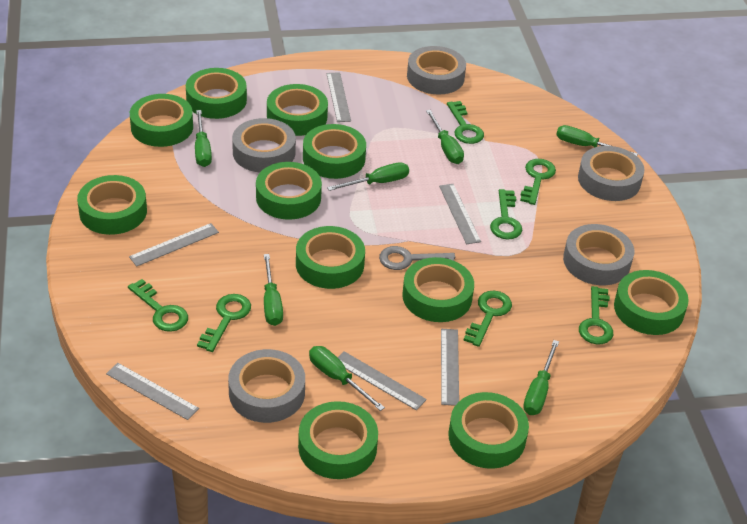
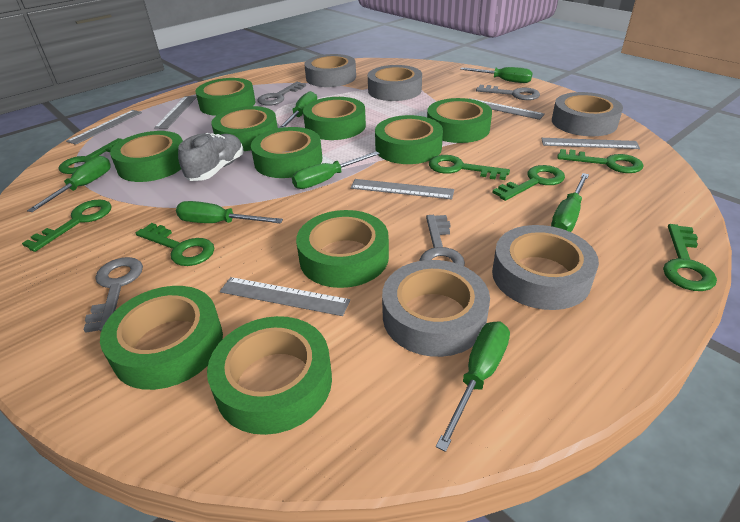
green tape: [77,175,147,235] [130,94,193,147] [186,68,247,119] [256,162,322,220] [267,84,328,136] [296,226,365,289] [298,401,378,479] [303,124,366,179] [402,257,474,322] [448,392,529,469] [614,270,689,335] = 11 -> [100,286,223,390] [110,131,183,182] [195,78,255,116] [207,316,332,435] [211,106,278,151] [251,127,322,178] [296,210,389,288] [303,97,366,140] [375,115,443,164] [427,98,492,143] = 10
grey key: [379,246,455,270] = 1 -> [83,257,143,333] [258,82,306,106] [419,215,465,266] [476,85,540,100] = 4
grey shoe: none = 0 -> [178,133,244,181] = 1

